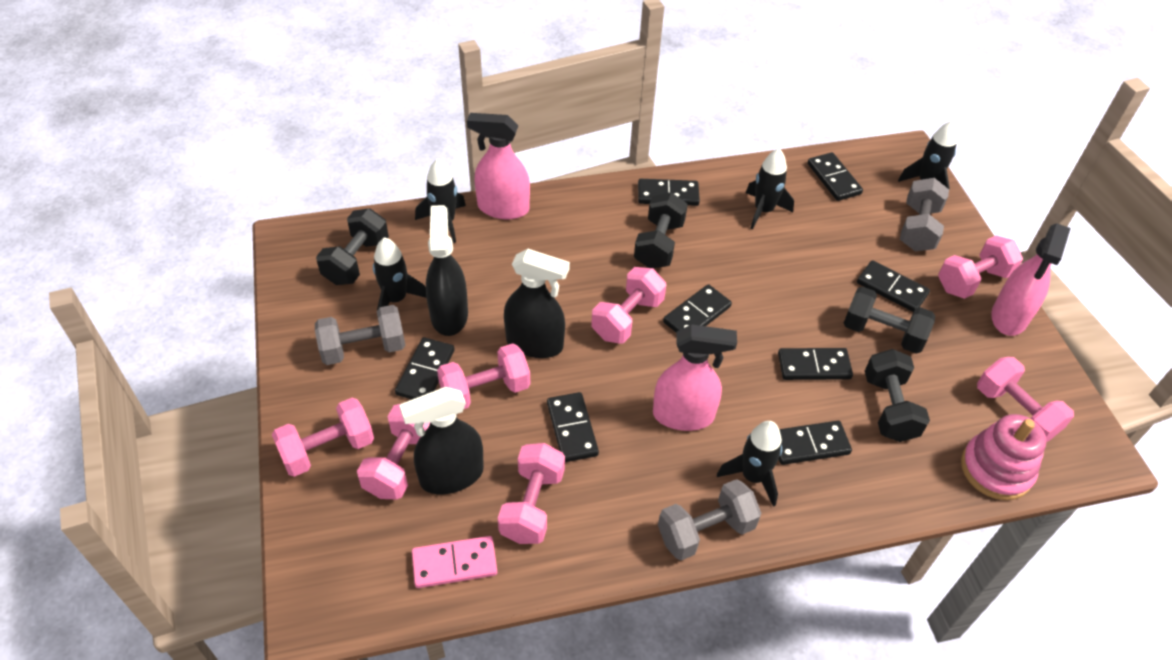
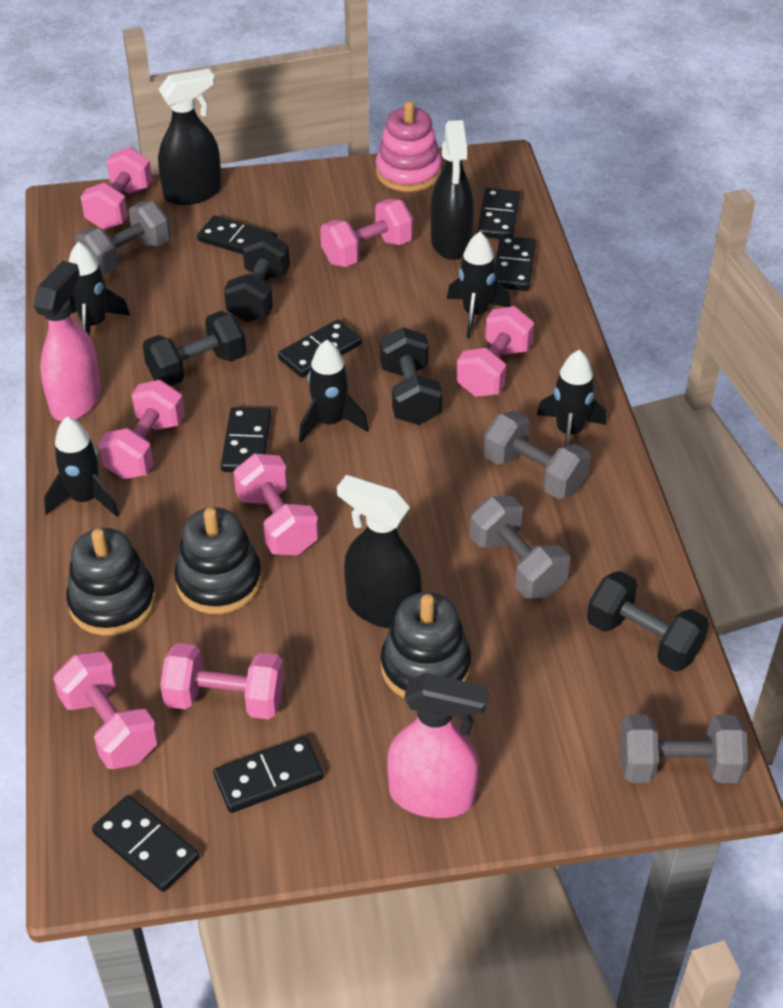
black domino: [395,337,455,399] [547,392,599,462] [638,179,700,206] [663,284,732,332] [778,348,853,380] [779,421,852,465] [808,152,863,201] [857,260,930,312] = 8 -> [92,795,200,892] [197,215,277,254] [213,736,324,813] [221,407,271,472] [278,319,362,378] [477,188,520,239] [495,236,536,291] = 7
black stacking toy: none = 0 -> [66,528,156,636] [174,508,262,614] [381,592,471,699] = 3
grey dumbbell: [315,305,406,365] [658,479,761,560] [900,178,949,251] = 3 -> [76,201,170,274] [470,496,570,598] [483,411,591,499] [620,715,748,783] = 4
pink domino: [412,536,497,588] = 1 -> none = 0
pink spray bottle: [467,113,530,219] [653,324,737,431] [991,223,1071,336] = 3 -> [34,261,101,421] [387,673,489,818] = 2

